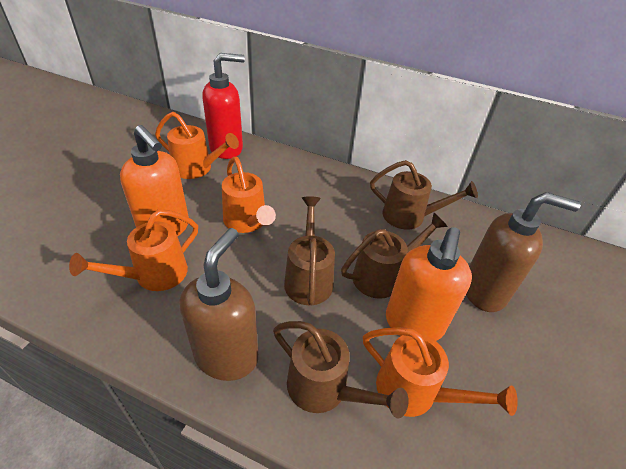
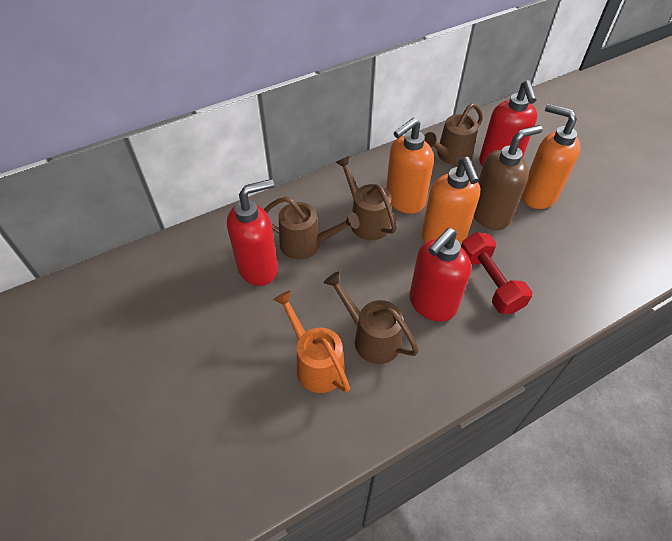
brown soap dispenser: [179,228,258,381] [466,192,581,312] = 2 -> [474,125,542,230] = 1
orange soap dispenser: [120,125,189,236] [386,227,472,341] = 2 -> [386,118,434,214] [422,157,480,245] [522,104,581,209] = 3
orange watering can: [69,210,198,291] [155,112,239,179] [222,157,276,233] [363,327,518,417] = 4 -> [273,291,350,393] = 1
red dumbbell: none = 0 -> [461,232,532,314] = 1
red soap dispenser: [202,53,245,159] = 1 -> [227,179,278,286] [410,228,471,322] [479,80,537,166] = 3

